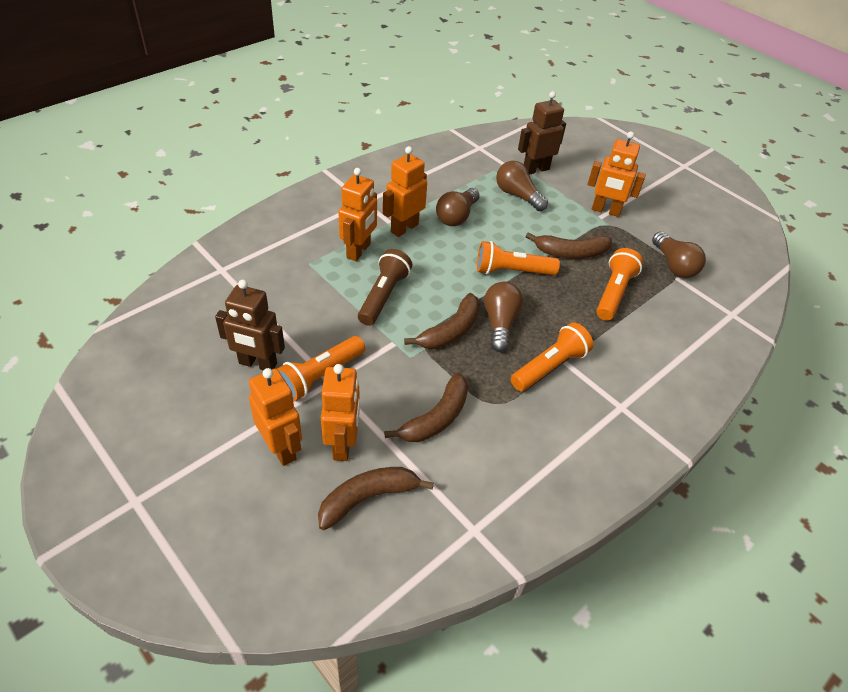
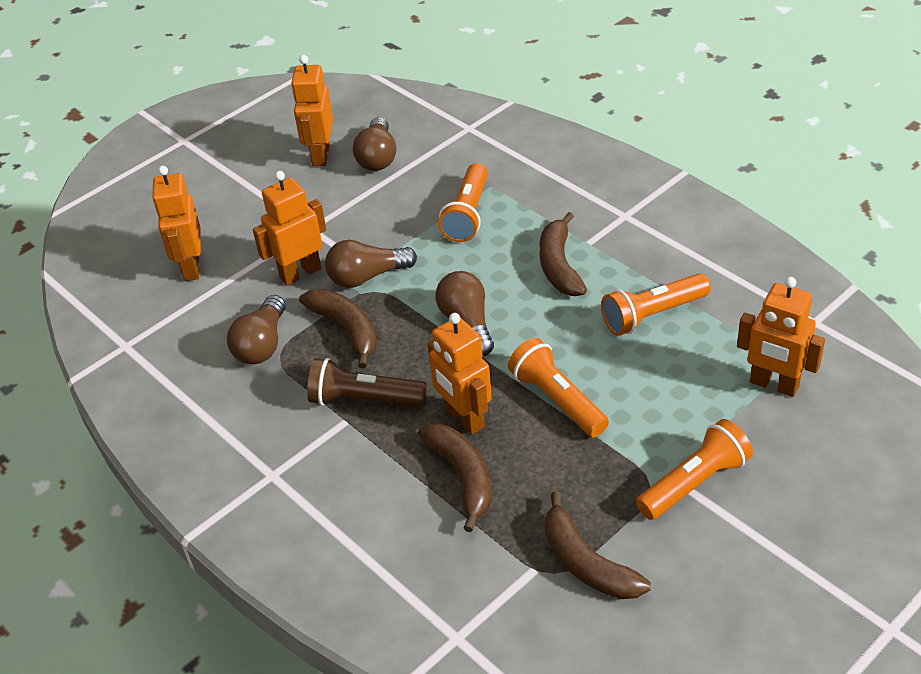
brown robot: [215,280,285,370] [518,91,566,175] = 2 -> none = 0

